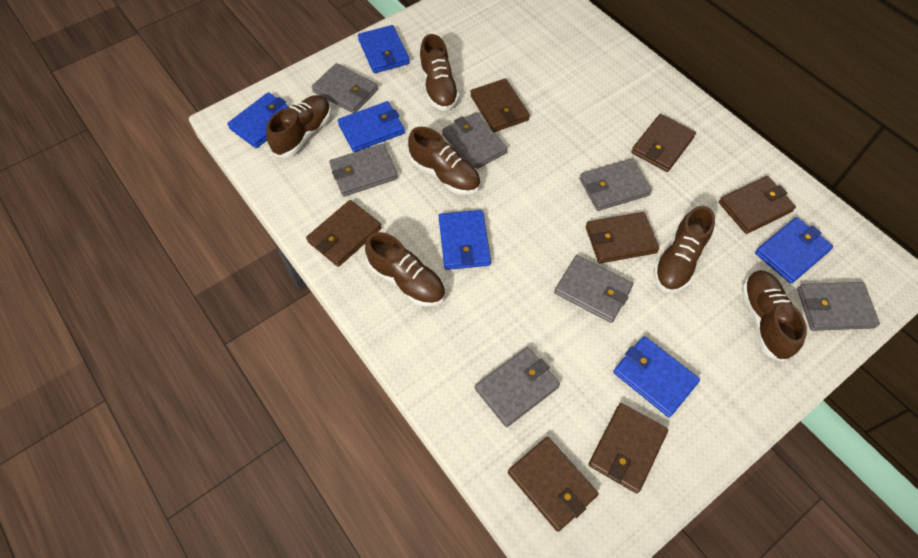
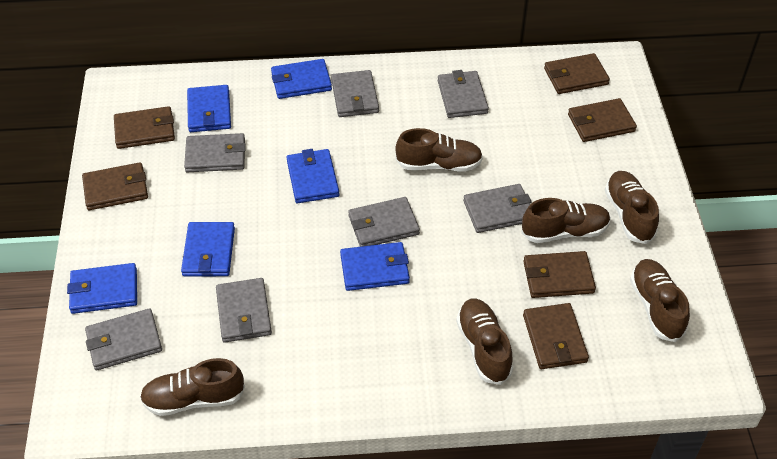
brown wallet: [306,200,382,267] [470,79,530,132] [508,437,599,532] [586,212,659,264] [588,403,668,494] [631,114,696,172] [719,176,796,234] = 7 -> [82,162,148,210] [114,106,175,149] [523,251,596,298] [523,303,589,369] [544,53,610,94] [568,98,637,142] = 6

